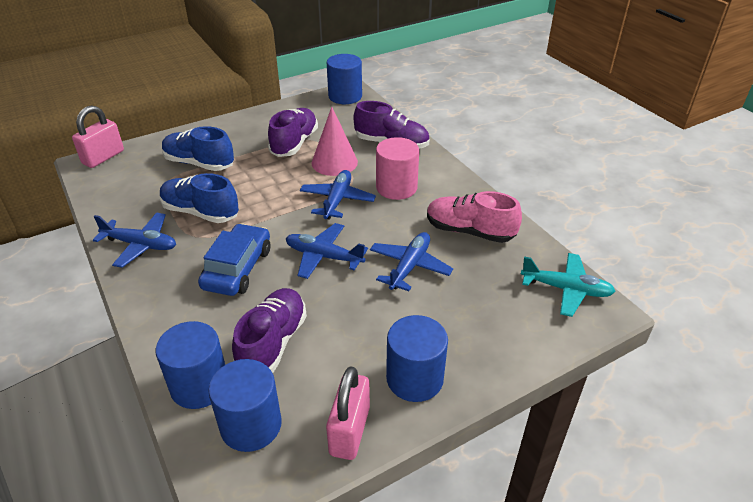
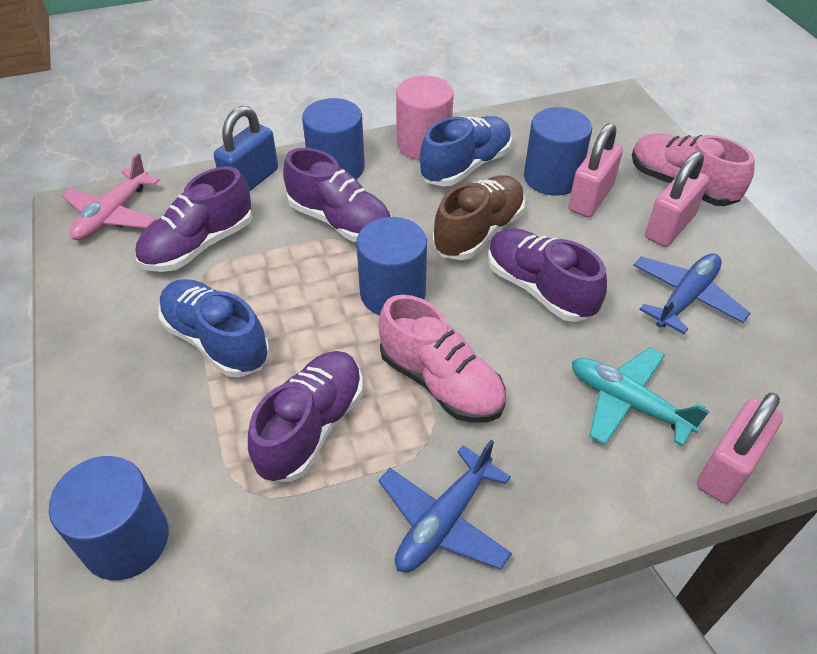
blue car: [198,223,270,296] = 1 -> none = 0
blue padlock: none = 0 -> [214,106,278,191] = 1
blue plane: [93,212,176,268] [286,223,368,279] [300,170,376,220] [370,232,453,291] = 4 -> [378,440,512,572] [633,253,751,334] = 2
brown shoe: none = 0 -> [433,175,525,260] = 1
pink cone: [312,107,358,176] = 1 -> none = 0
pink padlock: [72,105,124,168] [326,366,370,460] = 2 -> [568,123,623,217] [645,152,709,247] [697,393,783,504] = 3
pink plane: none = 0 -> [61,153,160,241] = 1
pink shoe: [427,191,522,243] = 1 -> [379,294,506,423] [632,134,755,206] = 2
purple shoe: [232,288,307,373] [268,108,318,157] [353,101,429,149] = 3 -> [135,166,252,272] [248,351,363,482] [283,148,392,242] [488,228,607,322] = 4

